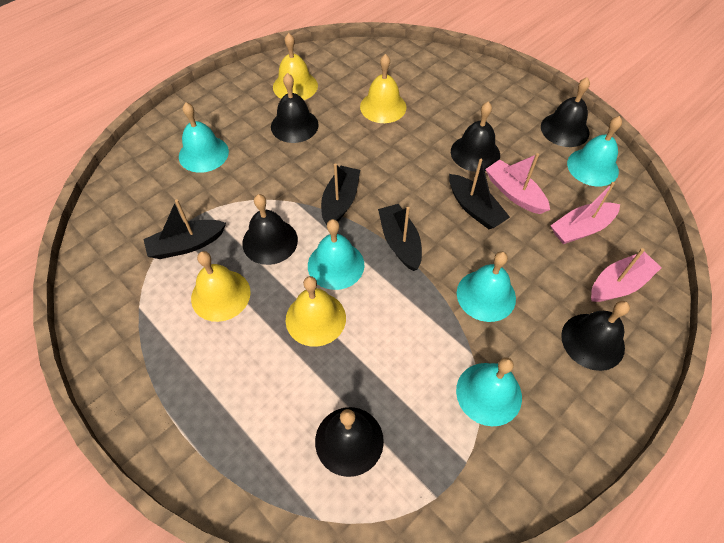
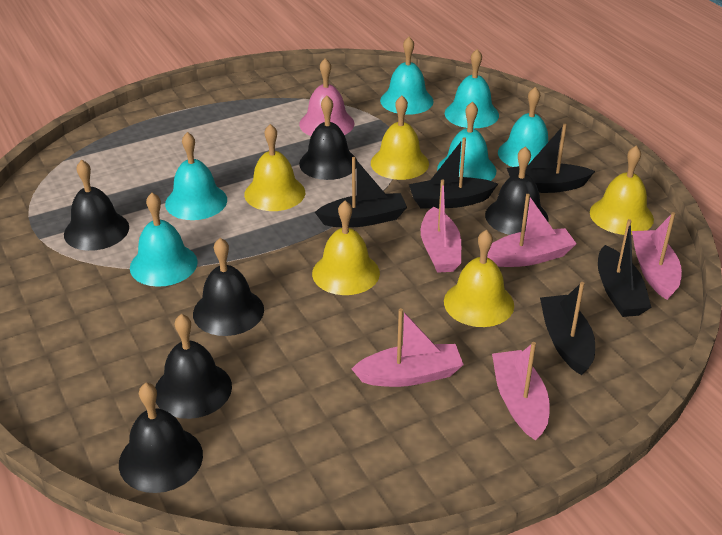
black boat: [143,199,226,259] [321,163,360,225] [378,204,422,271] [449,159,510,229] = 4 -> [315,157,407,227] [409,137,498,209] [507,124,595,193] [540,282,595,375] [598,219,651,317] = 5
pink bell: none = 0 -> [299,58,354,136] = 1
pink boat: [485,153,550,214] [550,182,620,244] [591,248,662,302] = 3 -> [352,308,464,387] [421,180,461,273] [487,194,577,267] [492,342,550,440] [632,212,682,300] = 5
turquoise bell: [179,102,229,173] [308,219,365,290] [456,357,522,426] [457,251,516,322] [567,116,622,186] = 5 -> [130,193,198,287] [165,132,227,220] [380,37,434,115] [437,102,496,181] [445,49,499,128] [498,87,548,167] = 6
yellow bell: [191,251,251,322] [273,33,318,100] [286,276,346,347] [360,54,406,123] = 4 -> [244,124,305,211] [312,201,380,295] [371,95,429,180] [444,230,514,327] [590,145,654,235] = 5

